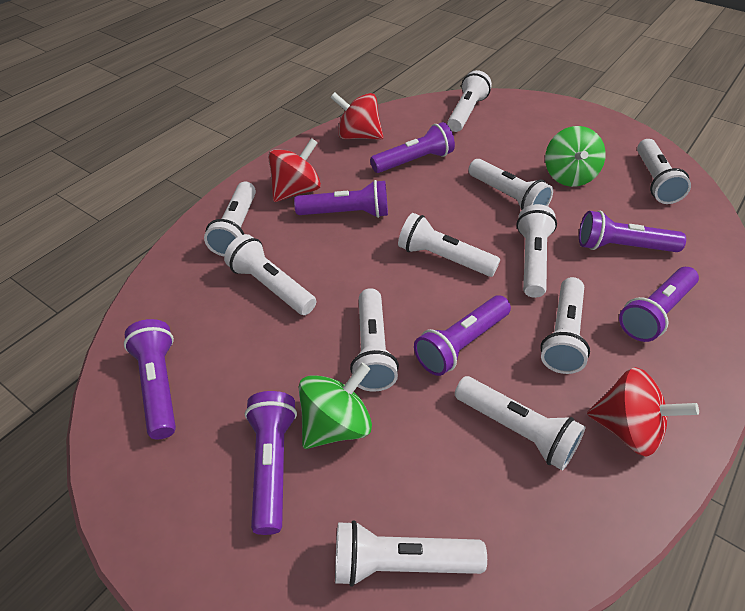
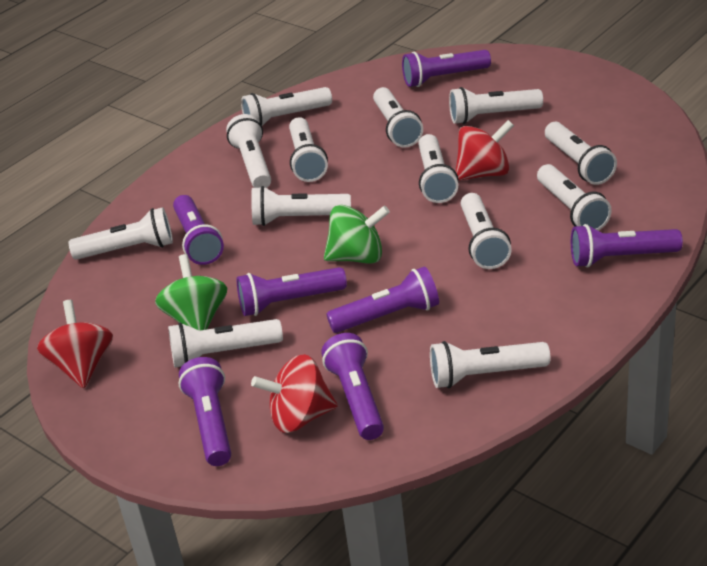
white flashlight: [204,182,256,256] [224,234,316,315] [335,520,487,587] [350,288,399,392] [398,213,500,277] [447,70,492,132] [455,376,586,471] [468,159,553,210] [516,204,557,298] [540,277,590,374] [637,139,691,204] = 11 -> [69,207,173,260] [168,319,283,368] [226,114,271,188] [241,87,332,126] [251,186,351,226] [289,117,328,182] [373,87,423,148] [418,134,459,203] [430,341,550,388] [449,87,543,124] [461,193,512,269] [537,164,612,231] [545,122,617,185] = 13

